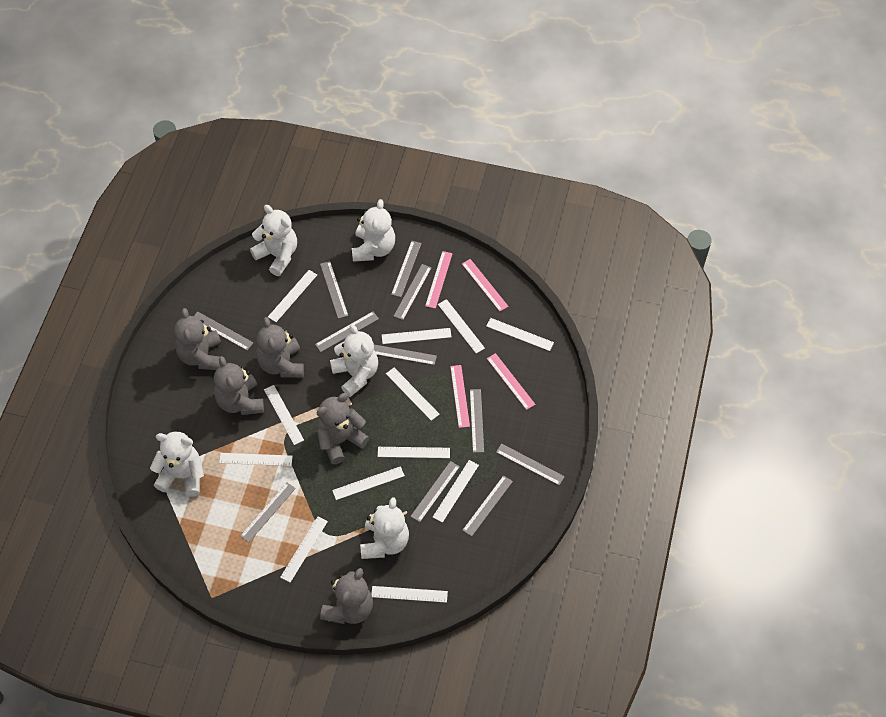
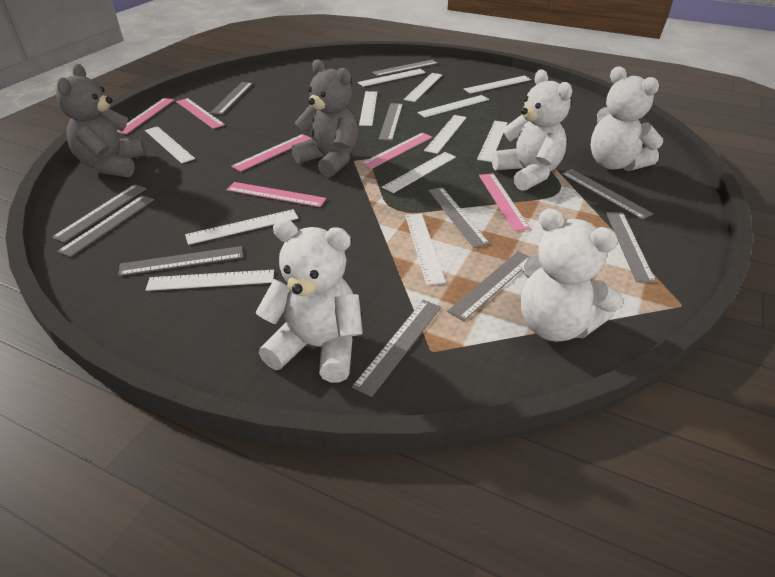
grey teddy bear: [174,308,221,370] [214,356,264,415] [257,317,304,378] [317,393,369,464] [320,568,373,624] = 5 -> [56,64,145,177] [292,59,359,177] = 2
pink ruler: [425,251,453,309] [450,365,470,428] [462,259,509,311] [487,353,536,410] = 4 -> [117,98,174,134] [176,98,225,129] [227,182,326,207] [231,134,312,172] [360,133,432,169] [479,173,530,231] = 6
white teddy bear: [150,432,204,497] [250,205,297,276] [330,324,378,397] [352,199,395,262] [360,497,409,559] = 5 -> [255,219,363,382] [492,69,572,191] [521,208,623,342] [590,66,663,171] = 4

